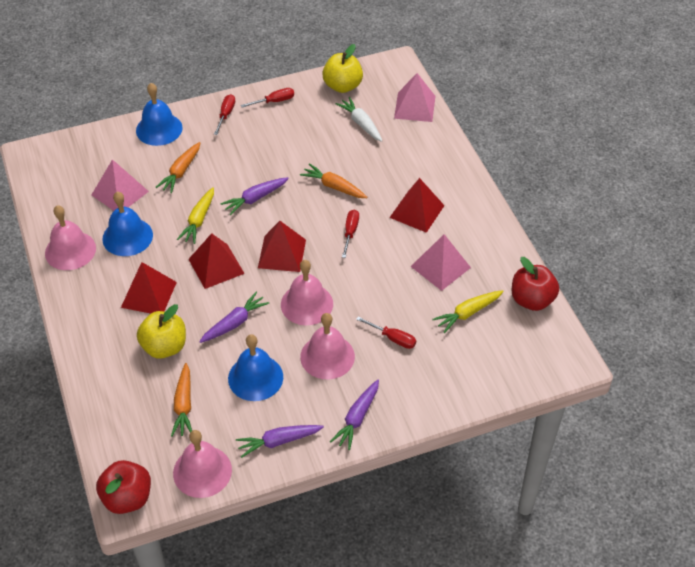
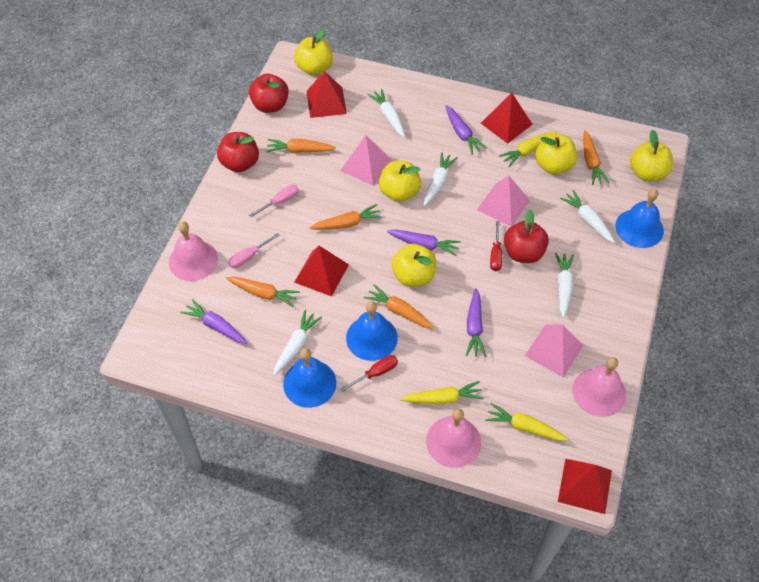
orange carrot: [156,142,200,193] [171,363,192,437] [300,163,367,198] = 3 -> [226,277,300,307] [266,139,336,153] [310,204,382,230] [364,284,434,329] [583,130,610,185] = 5
pink bell: [45,205,96,270] [173,430,232,498] [281,260,333,325] [300,313,355,379] = 4 -> [169,221,218,281] [426,409,481,468] [573,357,626,417] = 3
pink screwdriver: none = 0 -> [228,233,280,268] [249,185,299,217] = 2
red apple: [96,460,151,514] [511,257,559,311] = 2 -> [217,132,259,172] [249,74,289,113] [504,209,549,263] = 3
red screwdriver: [214,94,235,135] [241,88,294,107] [342,209,359,258] [356,317,416,349] = 4 -> [340,355,398,392] [490,221,502,271] = 2
white carrot: [335,97,382,142] = 1 -> [273,310,322,376] [367,89,405,137] [423,152,458,207] [555,253,574,318] [560,190,615,243] = 5
yellow apple: [137,304,186,359] [322,44,363,93] = 2 -> [294,28,333,75] [379,161,421,202] [392,244,436,287] [535,134,577,175] [630,130,673,181] = 5
yellow carrot: [177,187,214,244] [432,290,504,333] = 2 -> [401,381,484,404] [485,403,569,441] [499,131,558,167] = 3

